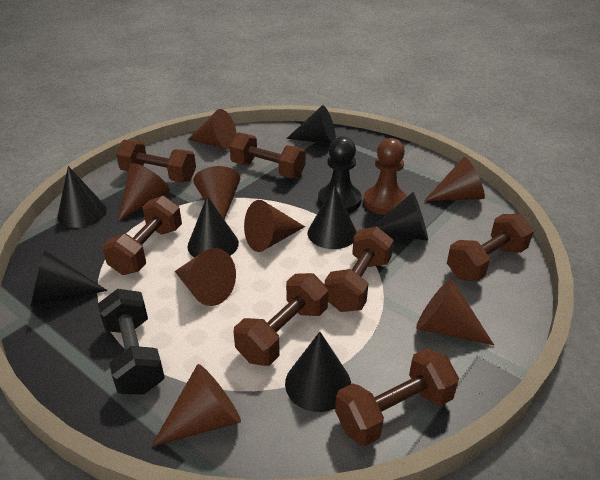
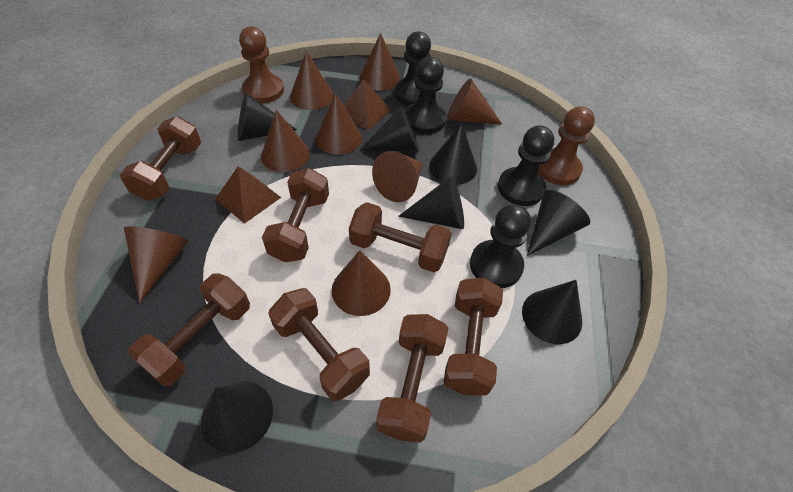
black dumbbell: [98,289,165,395] = 1 -> none = 0
black pawn: [318,137,362,213] = 1 -> [394,31,431,106] [405,57,446,134] [470,204,531,288] [498,125,554,206] = 4
brown pawn: [363,138,407,215] = 1 -> [239,26,284,103] [538,106,595,185] = 2
brown pyramid: none = 0 -> [215,166,281,224] [344,79,391,130] = 2

